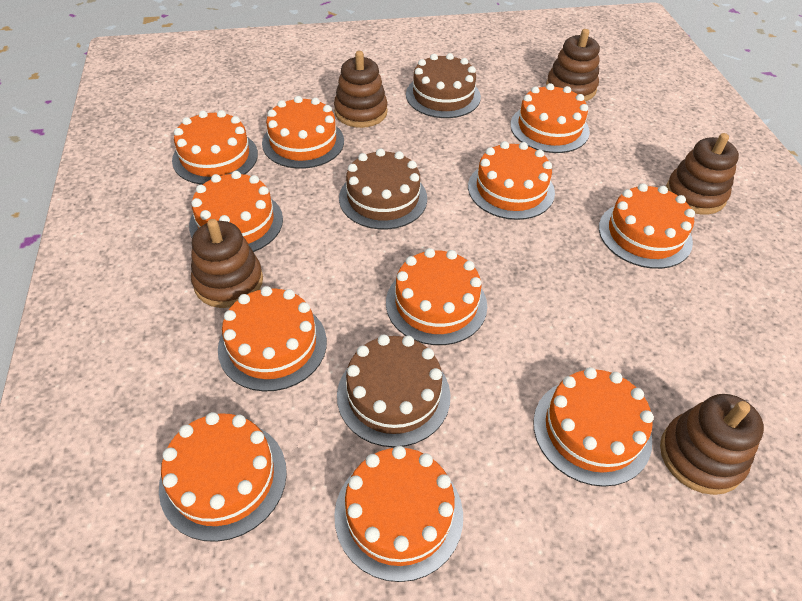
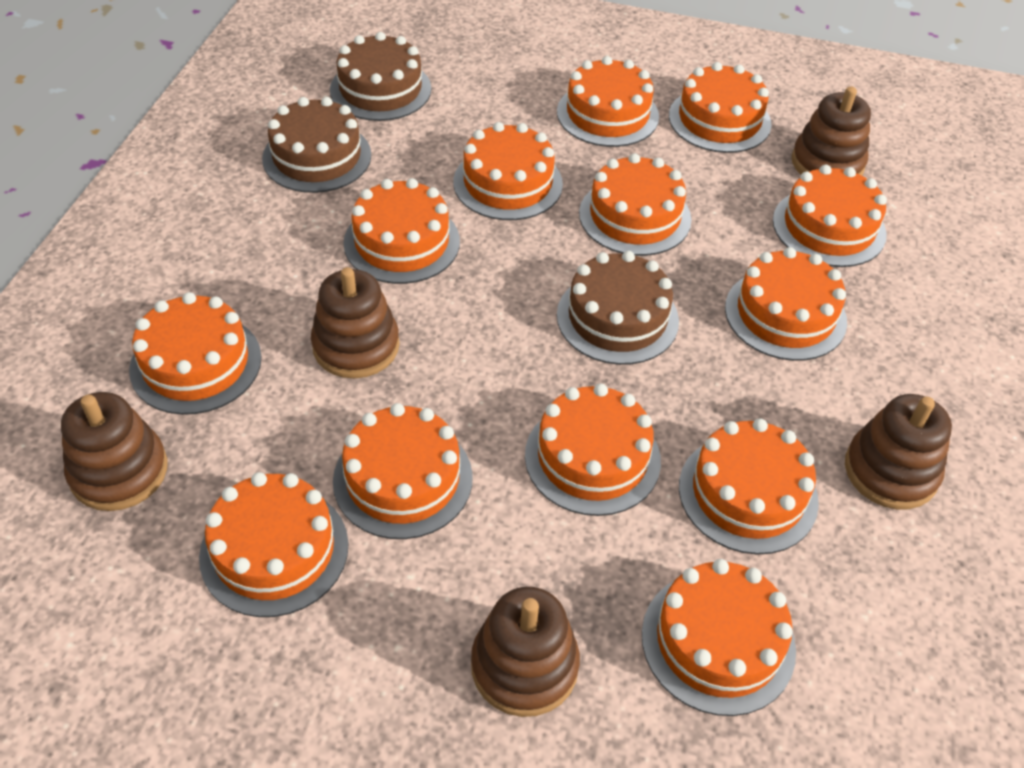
orange cake: [159,412,287,542] [172,110,258,185] [189,171,283,252] [218,286,327,391] [262,96,344,169] [334,446,463,582] [386,248,487,345] [468,141,555,220] [510,83,590,153] [533,367,654,487] [599,183,695,269] = 11 -> [129,292,262,415] [199,472,348,617] [333,403,473,539] [344,178,460,284] [453,122,563,220] [525,384,661,516] [557,56,659,147] [579,153,692,256] [642,559,796,716] [669,62,771,153] [679,418,819,554] [725,247,847,361] [773,165,887,267] = 13

